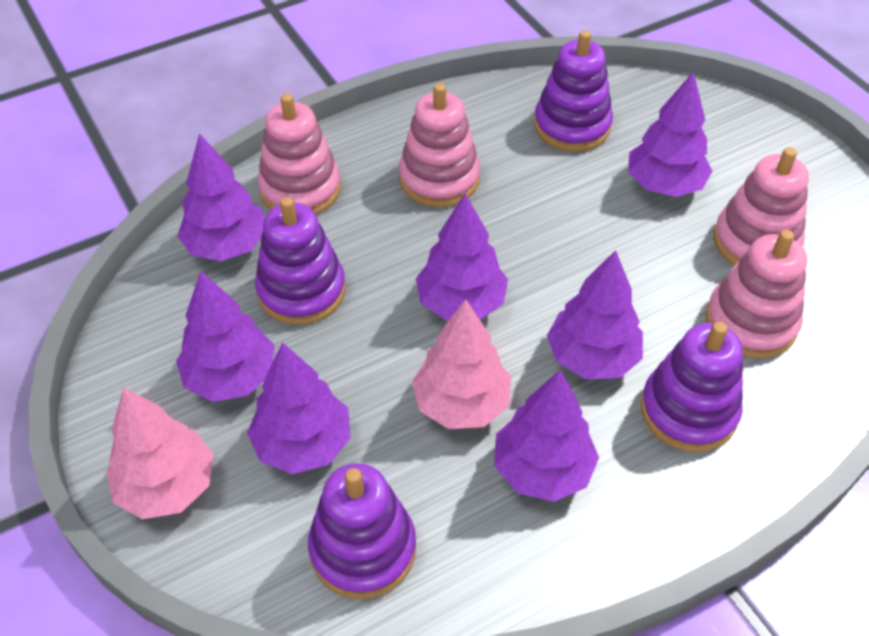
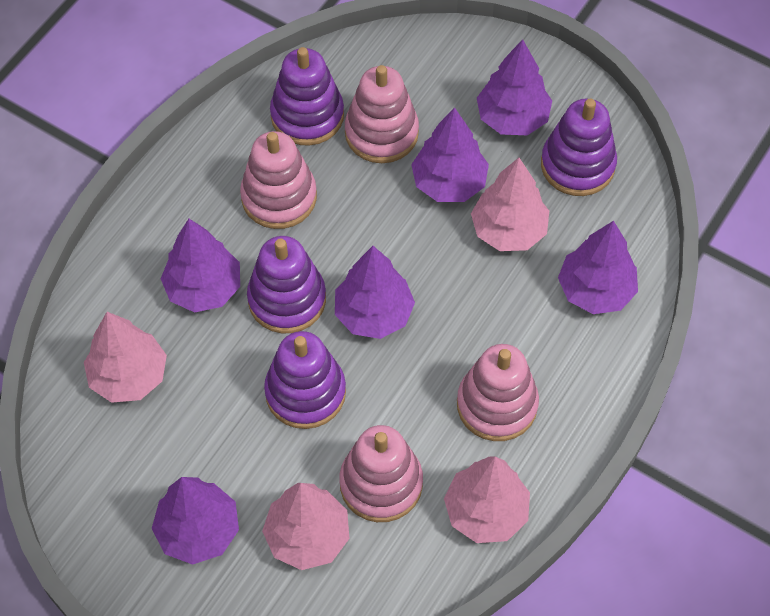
pink tree: [106,388,214,519] [412,299,511,429] = 2 -> [84,312,167,403] [262,483,350,570] [444,457,530,543] [471,158,549,251] = 4
purple tree: [176,271,275,402] [178,133,264,261] [247,342,350,474] [416,193,508,320] [494,370,599,502] [547,250,643,379] [628,71,712,197] = 7 -> [152,477,239,565] [161,219,240,313] [335,246,415,339] [411,107,489,202] [477,39,552,135] [558,221,638,314] = 6

